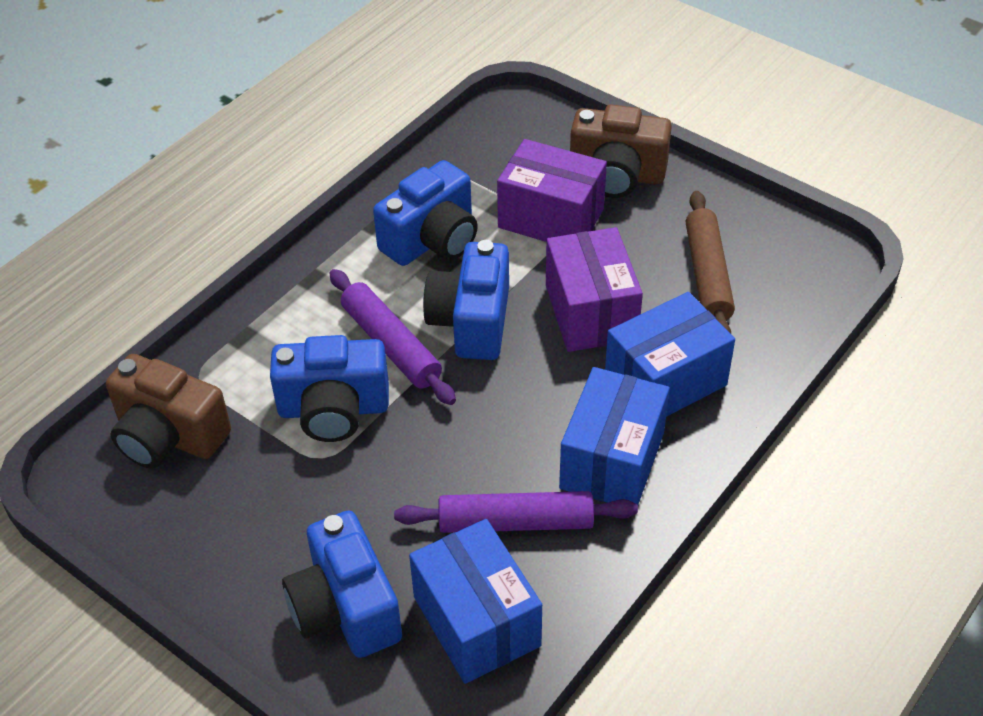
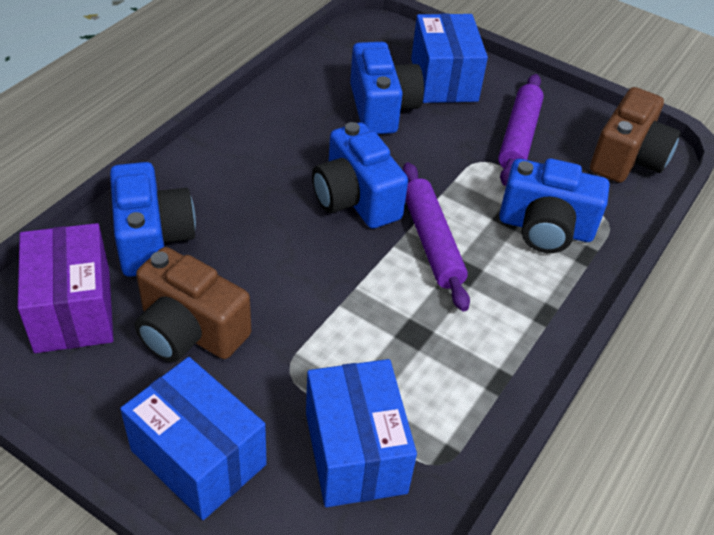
brown rolling pin: [686,191,735,334] = 1 -> none = 0
purple box: [497,139,607,242] [546,227,643,352] = 2 -> [18,223,113,353] = 1

